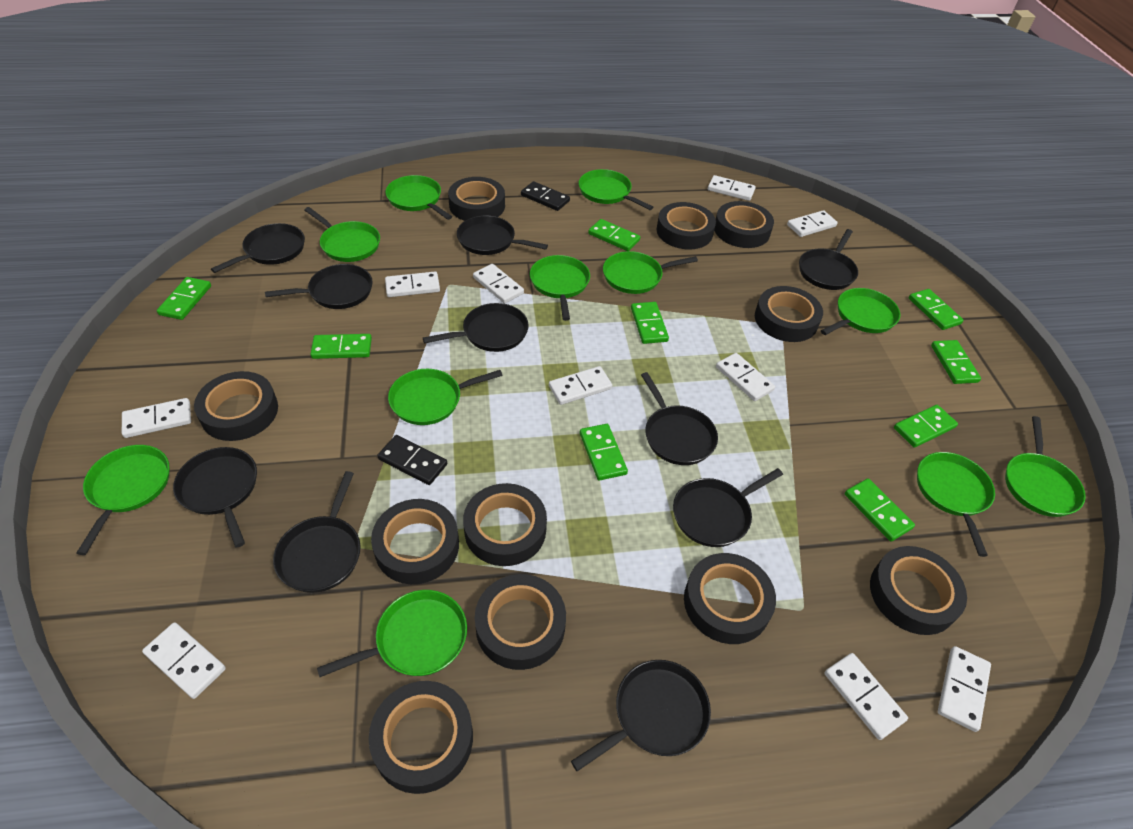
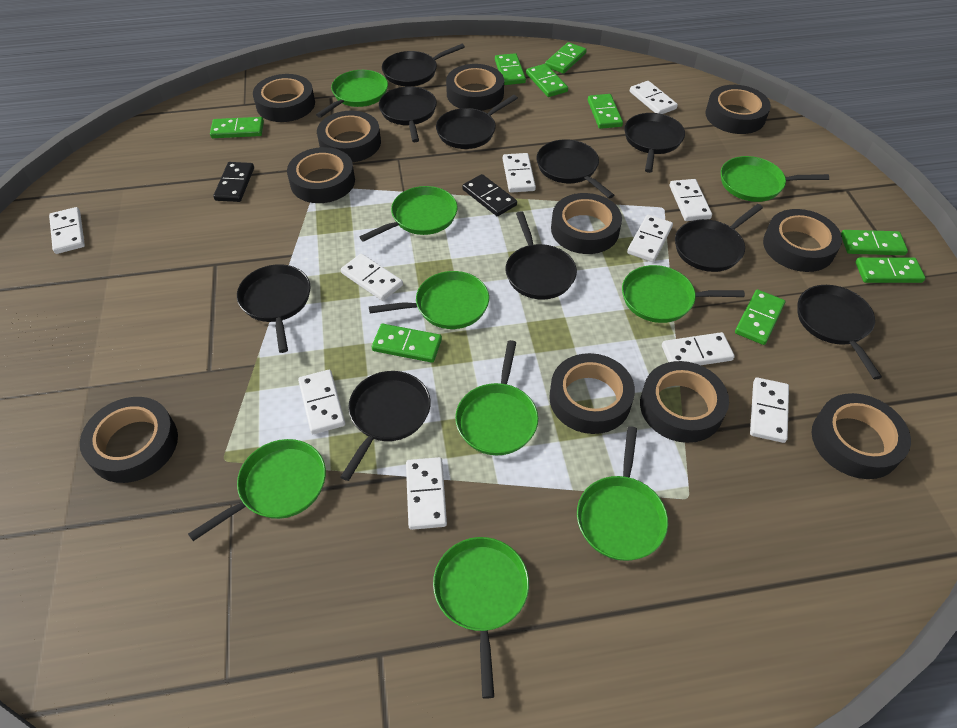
green pan: [76,445,169,555] [305,207,380,262] [317,590,467,677] [385,175,452,220] [388,369,503,425] [530,255,590,321] [579,169,653,210] [603,251,698,294] [821,288,900,335] [917,452,995,557] [1005,416,1086,517] = 11 -> [188,439,326,541] [316,70,388,118] [360,186,458,242] [369,271,489,329] [433,537,529,699] [455,340,538,455] [577,426,668,561] [622,265,745,323] [721,156,829,202] = 9

